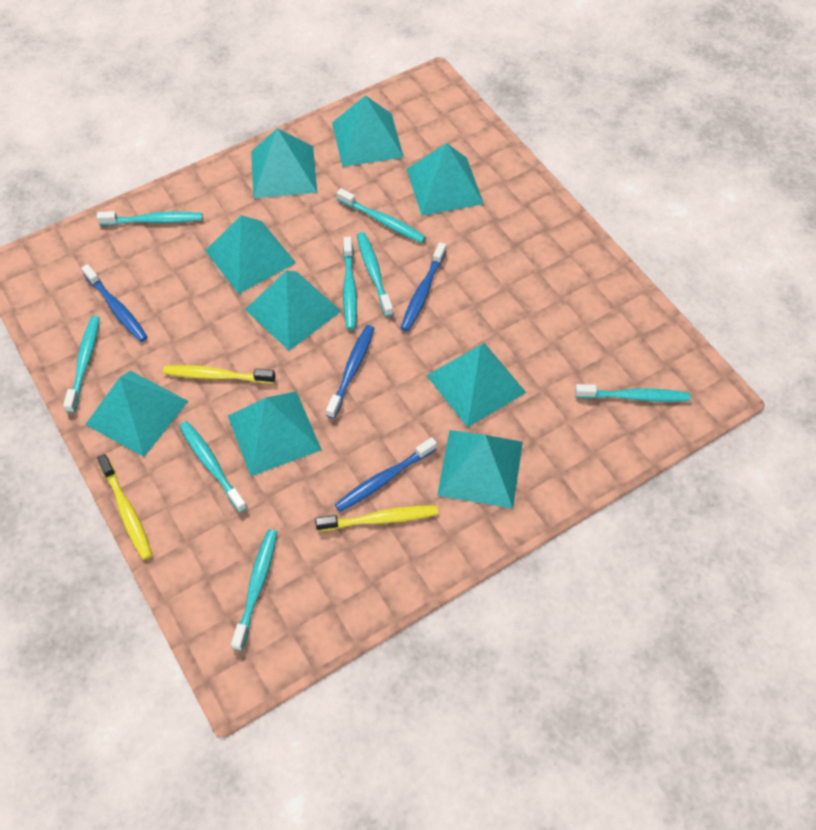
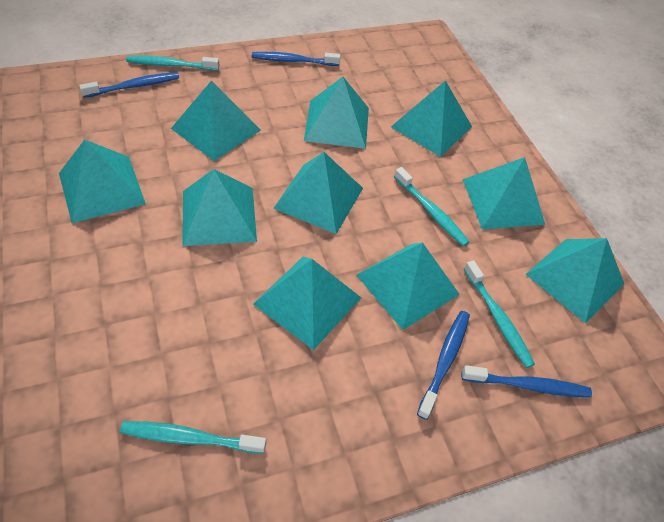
turquoise pyramid: [85,371,188,457] [205,215,296,294] [228,391,322,476] [245,270,341,351] [251,128,317,198] [332,95,404,167] [407,143,484,216] [426,343,526,427] [437,430,523,509] = 9 -> [59,139,146,223] [171,80,261,161] [182,169,257,246] [253,257,361,350] [273,152,363,234] [304,77,369,149] [356,243,460,330] [391,80,472,157] [462,157,545,229] [525,238,624,323] = 10
turquoise toothbrush: [63,316,100,413] [97,211,203,225] [179,421,247,513] [231,529,277,651] [337,188,426,243] [343,237,357,330] [357,232,394,317] [575,384,690,402] = 8 -> [120,421,266,454] [126,56,219,71] [394,167,470,246] [464,260,535,368] = 4
yellow toothbrush: [97,454,152,560] [163,365,275,383] [315,505,438,531] = 3 -> none = 0

